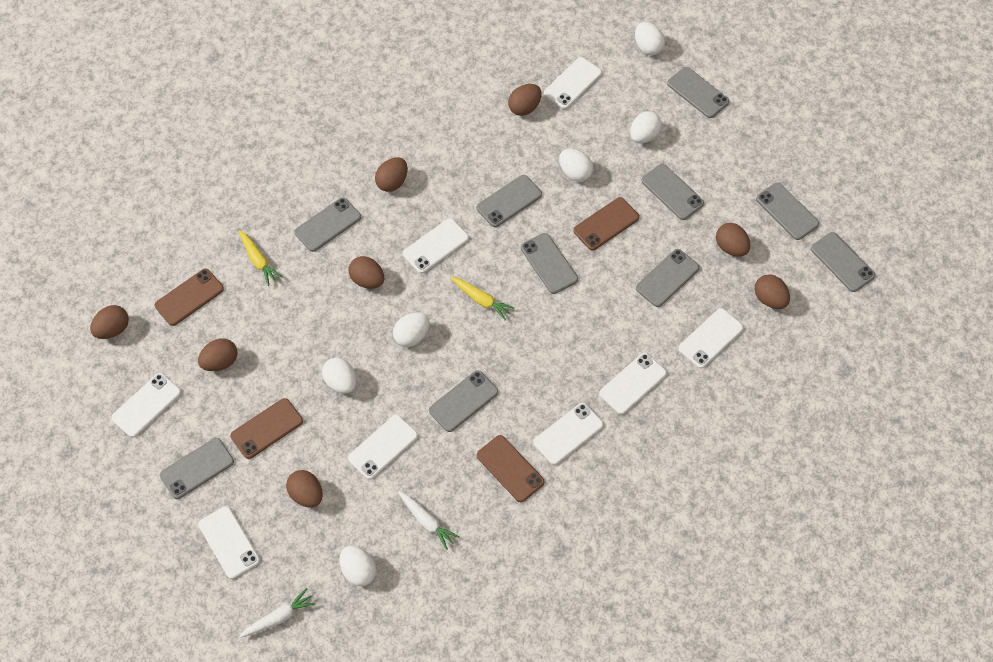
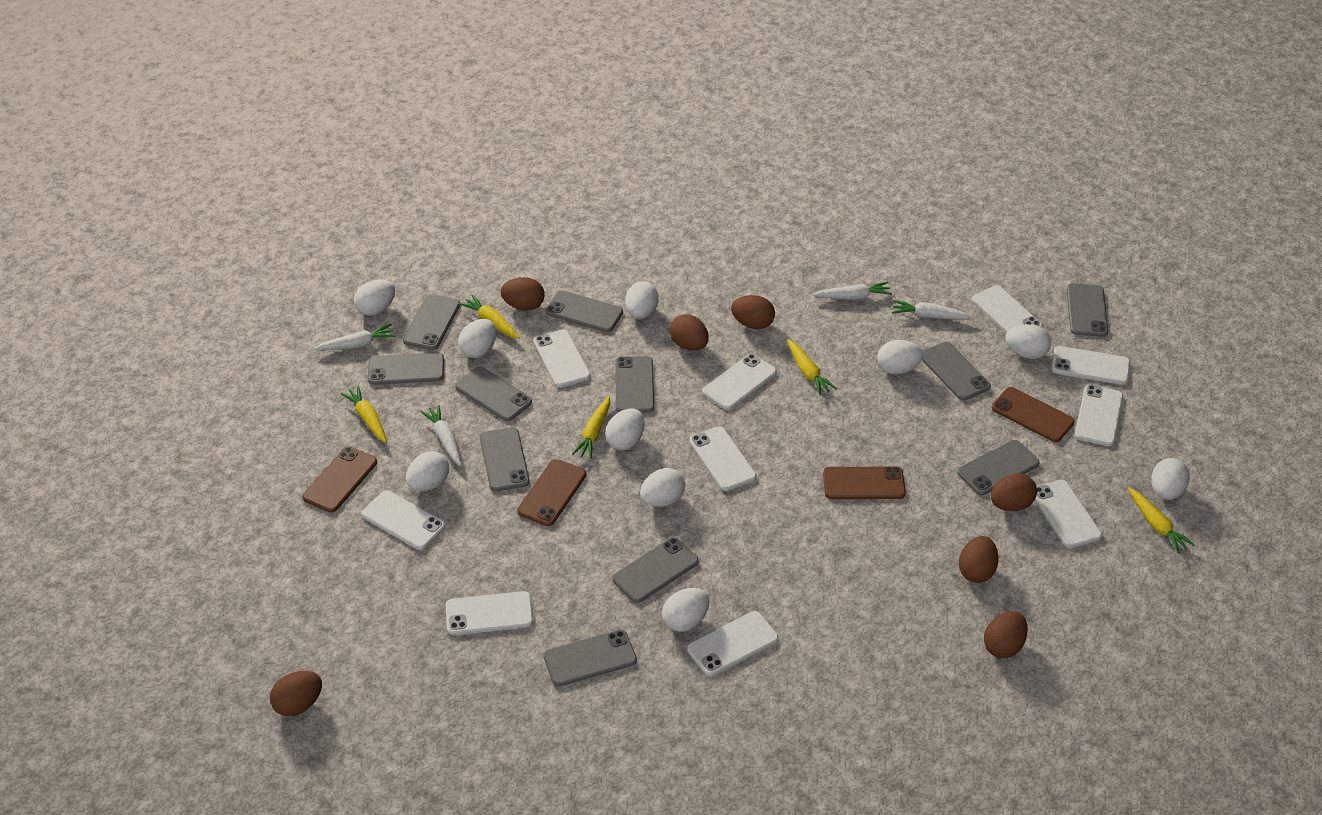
brown egg: [90,305,129,339] [198,338,237,371] [286,470,323,507] [349,256,384,289] [375,157,408,192] [508,84,542,116] [716,223,750,257] [755,274,790,309] = 8 -> [270,671,322,717] [501,277,545,311] [670,314,709,351] [731,295,775,329] [959,536,999,583] [984,611,1028,658] [991,474,1037,511] = 7
grey phone: [160,438,234,499] [295,198,361,252] [429,370,498,432] [477,175,542,227] [521,233,578,294] [636,249,700,307] [641,164,704,220] [667,67,729,118] [756,182,819,240] [811,232,875,292] = 10 -> [368,353,444,385] [403,294,460,350] [455,367,532,421] [480,427,530,491] [544,630,637,686] [546,290,623,332] [613,538,698,603] [615,356,654,413] [922,342,991,400] [957,440,1040,495] [1067,283,1108,337] = 11
white carrot: [239,588,316,638] [398,491,459,550] = 2 -> [313,324,396,351] [420,405,462,466] [812,282,892,300] [892,300,974,320] = 4
white egg: [322,358,357,393] [339,546,376,586] [393,312,430,347] [559,149,593,182] [630,111,662,143] [635,22,665,55] = 6 -> [354,279,395,316] [406,451,449,491] [458,319,496,358] [605,409,645,450] [625,281,659,319] [640,468,685,507] [662,588,709,632] [877,340,923,374] [1005,324,1051,359] [1151,458,1190,500] = 10
white phone: [111,373,181,438] [198,506,260,579] [348,415,418,480] [403,218,469,274] [533,403,604,465] [544,57,602,109] [599,353,667,414] [678,308,744,368] = 8 -> [361,490,445,550] [446,591,533,635] [533,329,591,388] [687,611,778,677] [689,426,756,491] [702,354,777,410] [972,286,1042,333] [1035,480,1102,548] [1052,346,1130,385] [1075,385,1123,446] = 10
yellow carrot: [239,230,283,286] [450,277,515,320] = 2 -> [340,386,387,443] [459,295,520,339] [572,396,610,459] [787,339,837,396] [1128,488,1195,554] = 5

